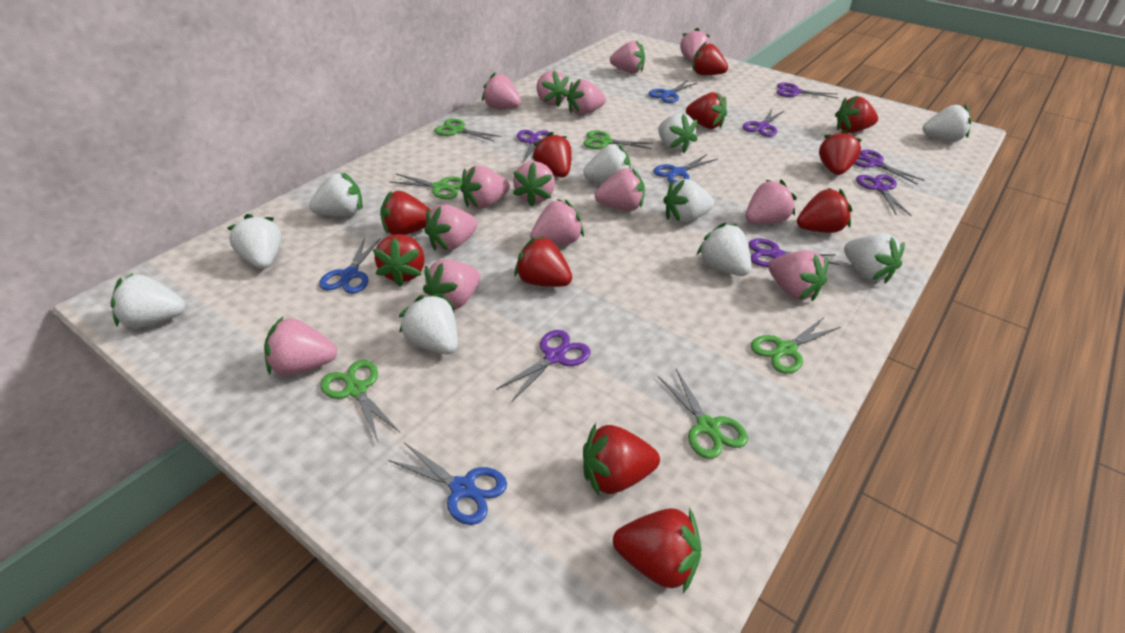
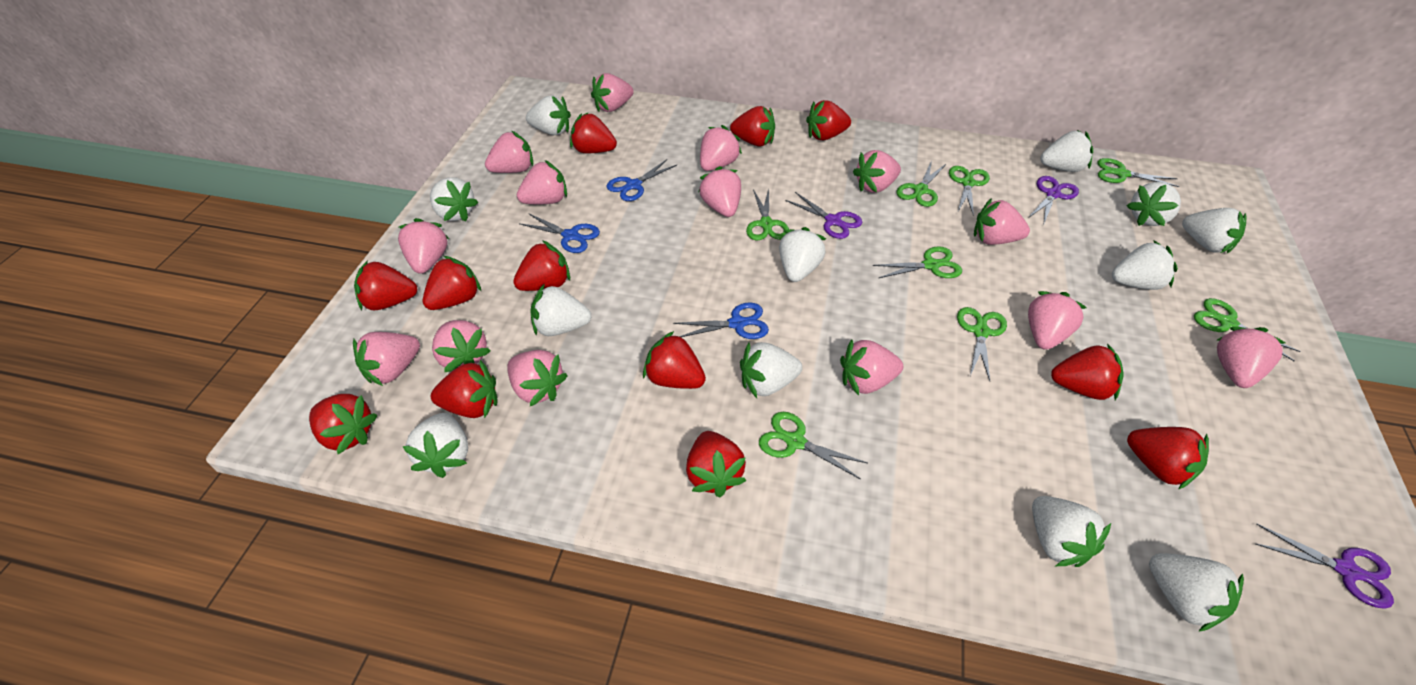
blue scissors: [319,237,381,293] [388,443,507,525] [648,80,697,103] [653,154,718,183] = 4 -> [519,213,600,253] [606,159,677,201] [673,302,769,339] = 3
green scissors: [320,360,400,442] [389,174,462,199] [434,119,501,142] [583,130,653,149] [658,369,748,459] [751,317,840,374] = 6 -> [746,189,789,240] [759,412,868,479] [873,246,962,278] [897,160,946,207] [949,166,990,216] [957,307,1007,381] [1098,158,1180,187] [1194,298,1300,362] = 8
purple scissors: [496,330,590,401] [517,130,550,163] [743,109,785,137] [749,238,839,267] [777,82,838,98] [854,150,925,184] [856,174,912,217] = 7 -> [785,192,862,239] [1028,176,1079,223] [1256,524,1394,609] = 3
red strawberry: [373,234,425,286] [380,191,432,235] [514,236,572,287] [532,132,572,177] [583,423,660,496] [613,508,702,593] [686,92,727,129] [692,42,728,75] [797,188,852,233] [819,129,862,175] [835,96,878,133] = 11 -> [309,394,378,454] [354,260,418,310] [423,256,481,310] [431,360,497,418] [513,240,570,291] [570,113,617,153] [643,331,706,389] [686,431,746,497] [730,106,775,146] [806,100,851,140] [1051,343,1123,400] [1127,427,1209,490] = 12
white strawberry: [111,273,185,328] [227,214,282,269] [309,172,363,217] [399,293,458,354] [583,144,631,183] [658,113,698,153] [663,179,714,223] [697,222,752,276] [844,234,905,283] [923,104,971,142] = 10 -> [402,413,468,478] [430,177,478,222] [526,95,571,135] [530,285,592,336] [740,342,802,398] [779,227,826,282] [1032,496,1111,567] [1040,130,1093,172] [1112,241,1178,290] [1127,182,1181,226] [1149,553,1244,632] [1182,208,1247,253] = 12

